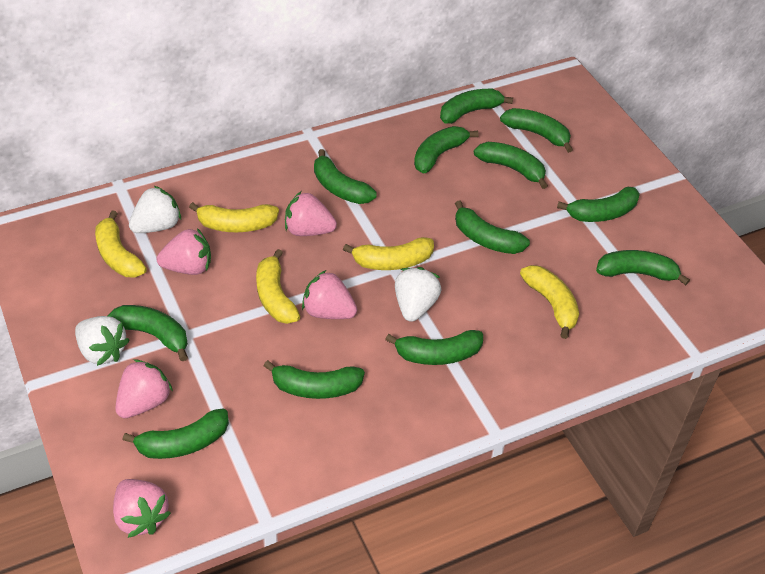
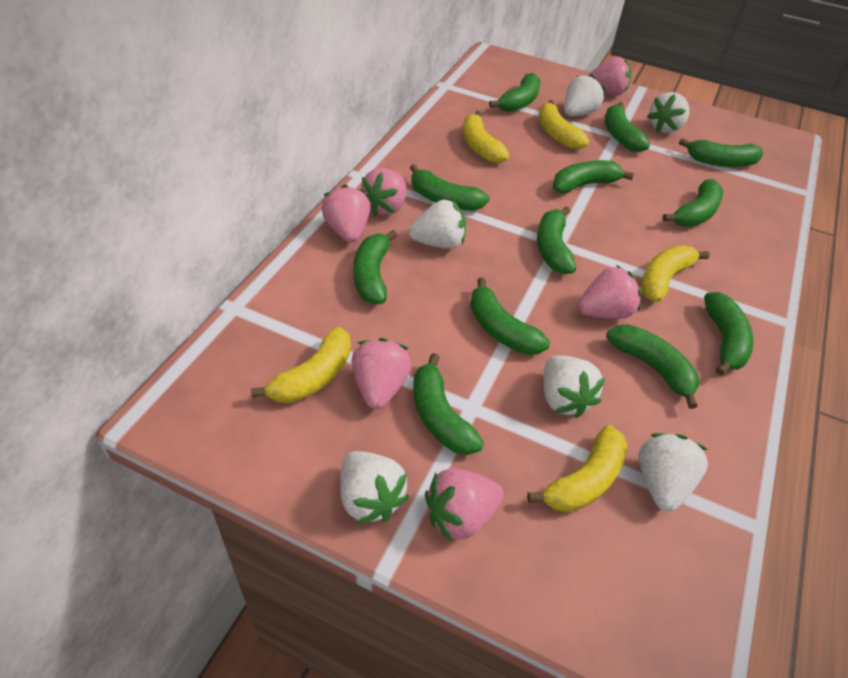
pink strawberry: [113,479,171,538] [115,359,173,418] [157,228,211,275] [285,192,337,236] [302,270,357,319] = 5 -> [321,185,370,242] [351,338,412,409] [361,168,406,216] [425,468,504,542] [578,265,642,319] [587,57,631,96] = 6
white strawberry: [75,316,130,366] [129,186,181,233] [395,267,441,322] = 3 -> [340,451,410,525] [409,199,466,249] [543,355,605,418] [564,74,605,116] [638,433,708,512] [647,92,689,133] = 6

